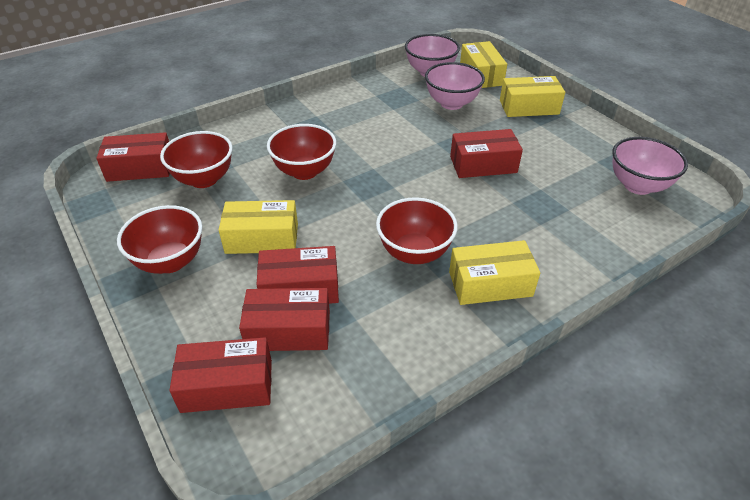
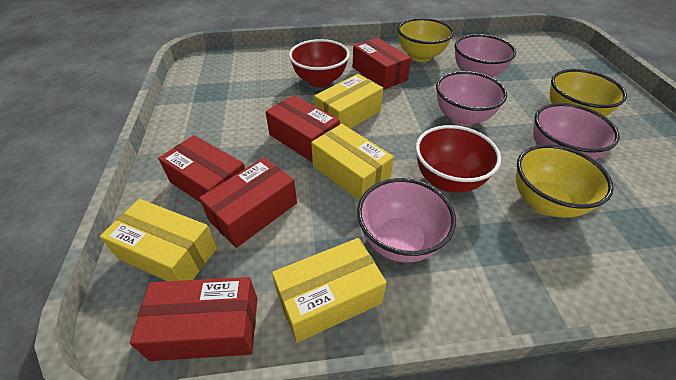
pink bowl: [405,34,460,77] [425,62,485,110] [612,137,688,195] = 3 -> [357,178,456,263] [436,71,507,126] [455,34,516,77] [533,103,620,160] = 4
red bowl: [117,205,202,274] [160,131,233,188] [267,124,336,180] [376,197,458,264] = 4 -> [289,39,350,88] [416,125,501,193] = 2
yellow bowl: none = 0 -> [398,18,454,62] [516,144,614,218] [550,69,627,117] = 3

